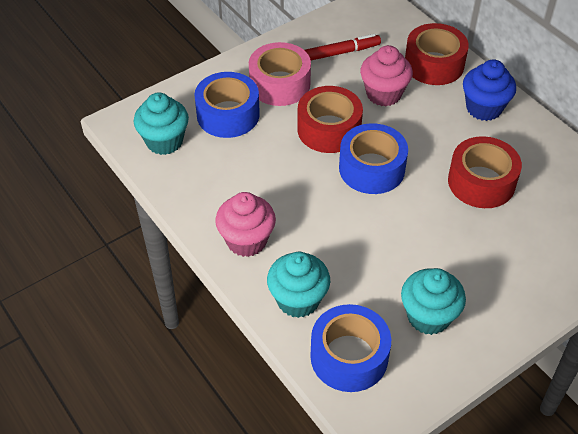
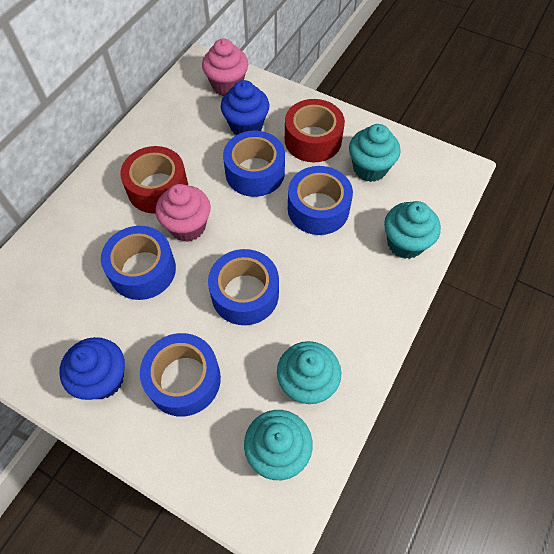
blue cupcake: [463,59,516,121] = 1 -> [59,337,125,400] [221,80,270,135] = 2
blue tape: [194,72,260,138] [310,304,391,392] [339,123,408,194] = 3 -> [101,226,176,300] [140,333,221,416] [208,249,279,325] [223,131,285,197] [288,166,353,235] = 5
pink tape: [249,42,311,106] = 1 -> none = 0
red marker: [304,34,381,61] = 1 -> none = 0
red tape: [297,86,363,153] [405,23,469,85] [448,136,522,208] = 3 -> [120,146,188,214] [285,99,345,162] = 2
turquoise cupcake: [134,93,189,155] [267,252,330,318] [401,268,466,335] = 3 -> [244,410,313,480] [277,341,341,404] [349,124,401,182] [384,201,441,259] = 4

